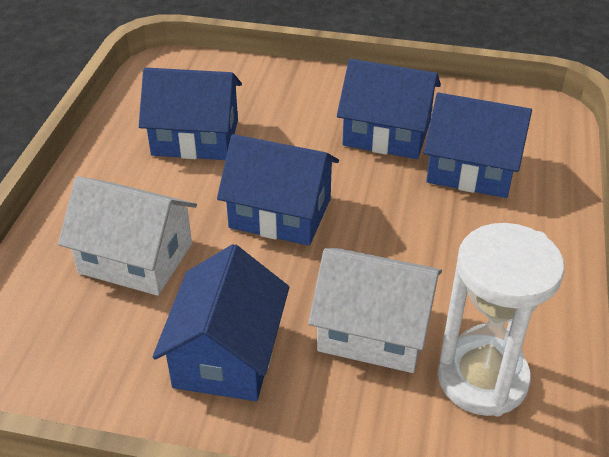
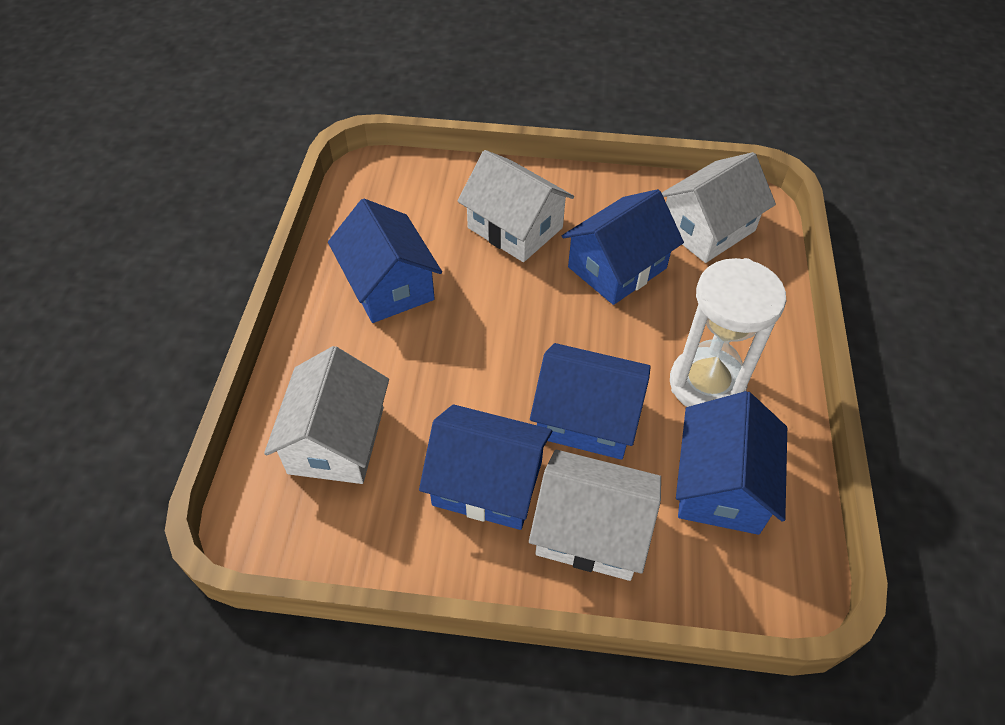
white house: [58,176,197,296] [308,248,442,373] = 2 -> [264,346,389,484] [457,150,574,262] [529,449,661,581] [662,152,776,263] = 4

